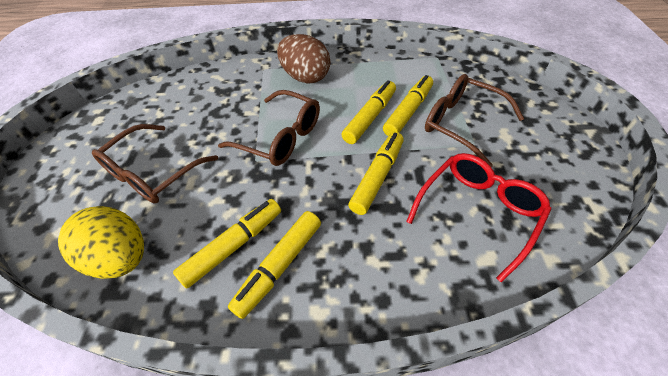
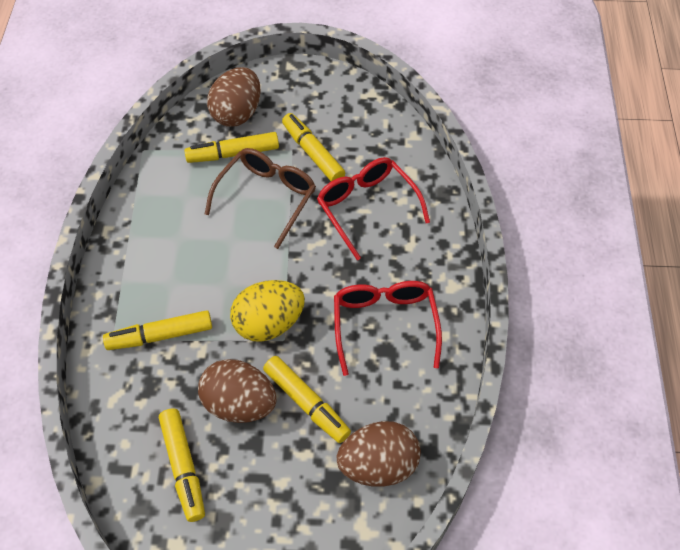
brown egg: [277,34,331,84] = 1 -> [198,359,276,423] [207,67,261,127] [337,421,421,487] = 3
brown glasses: [92,124,218,203] [218,90,320,166] [425,74,524,167] = 3 -> [205,148,316,249] = 1
red glasses: [406,153,552,283] = 1 -> [317,157,430,260] [334,281,442,376] = 2

